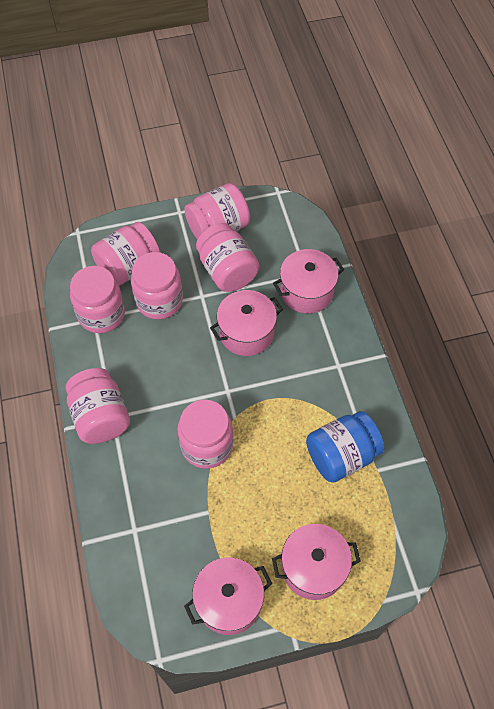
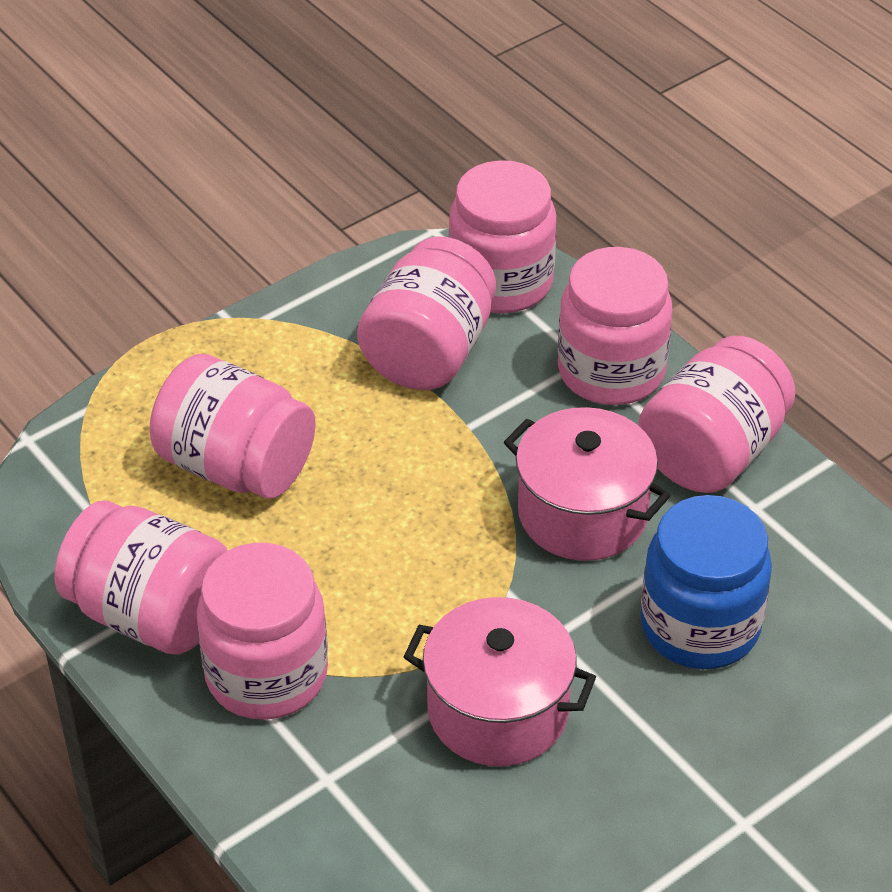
pink pot: [184,557,272,635] [210,290,283,356] [272,524,361,600] [273,249,344,313] = 4 -> [404,597,596,766] [504,407,671,561] = 2

